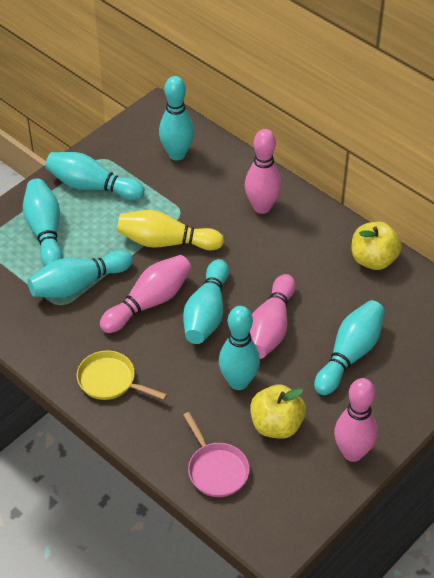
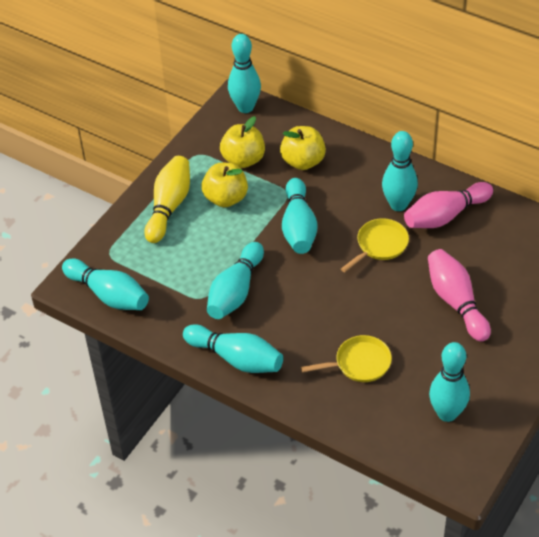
pink bowling pin: [100,255,192,333] [245,129,281,214] [250,274,296,359] [334,378,378,462] = 4 -> [404,182,493,228] [428,249,491,342] = 2
pink pan: [183,412,250,497] = 1 -> none = 0
yellow apple: [250,385,306,439] [351,221,402,270] = 2 -> [201,163,248,207] [220,116,265,168] [280,126,326,170] = 3
yellow pan: [77,351,167,400] = 1 -> [301,335,392,382] [341,218,409,272] = 2

